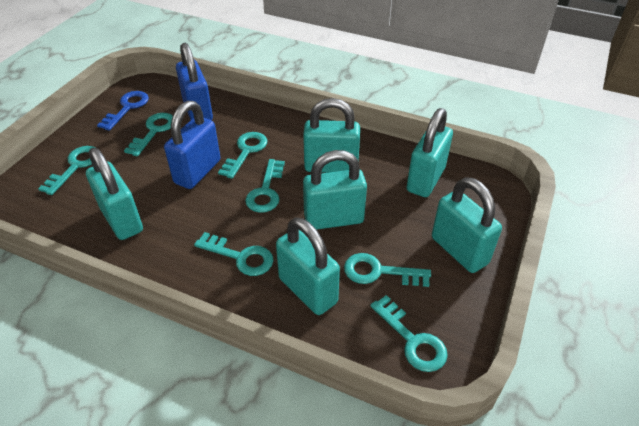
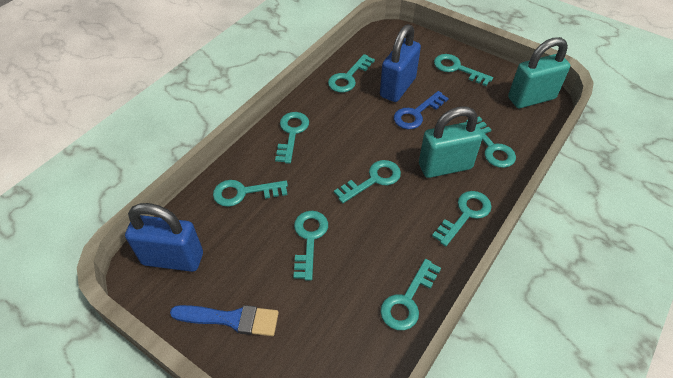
blue brush: none = 0 -> [170,305,279,336] = 1
turquoise key: [38,146,95,195] [124,113,173,156] [194,232,274,276] [218,132,267,179] [245,159,285,213] [344,253,431,287] [370,295,448,372] = 7 -> [213,180,288,207] [275,112,309,164] [294,211,328,280] [328,54,375,92] [334,160,401,203] [380,259,441,330] [432,191,492,246] [434,54,493,86] [466,116,516,168] = 9
turquoise padlock: [86,148,143,240] [276,217,340,315] [303,98,360,173] [303,150,367,230] [406,108,453,197] [432,177,502,273] = 6 -> [419,106,483,178] [508,37,570,108] = 2

